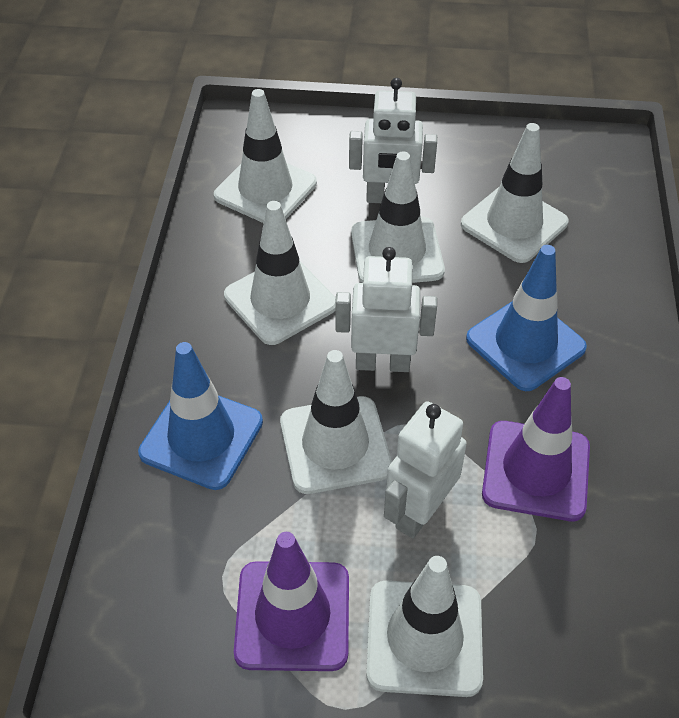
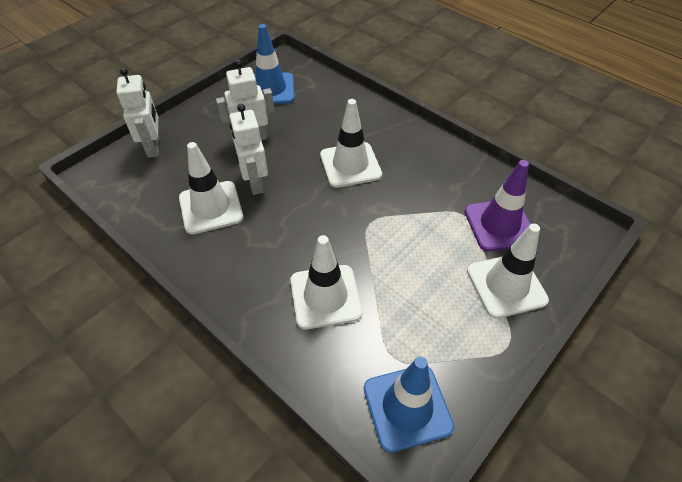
purple traffic cone: [234,532,349,671] [482,377,590,521] = 2 -> [464,160,531,251] = 1
white traffic cone: [214,89,317,223] [224,201,336,345] [280,350,392,494] [351,152,445,283] [366,556,483,697] [461,123,568,263] = 6 -> [179,142,243,234] [290,235,362,329] [320,99,382,188] [467,223,549,319] = 4

